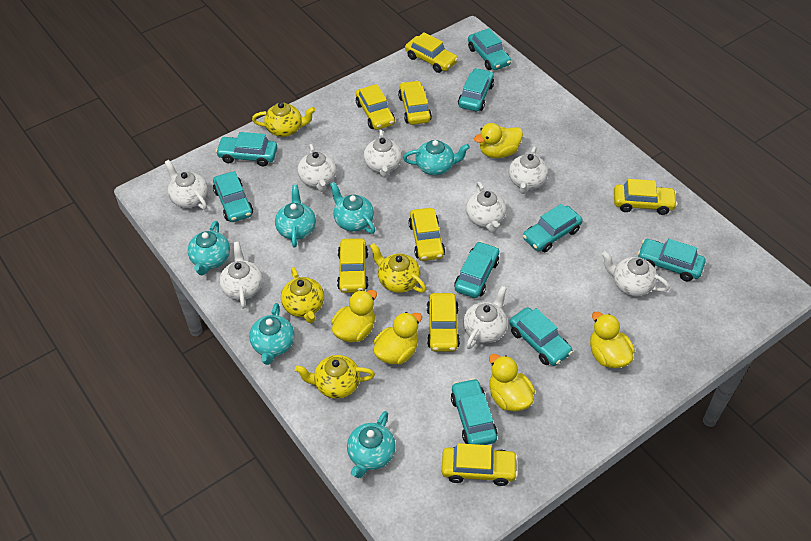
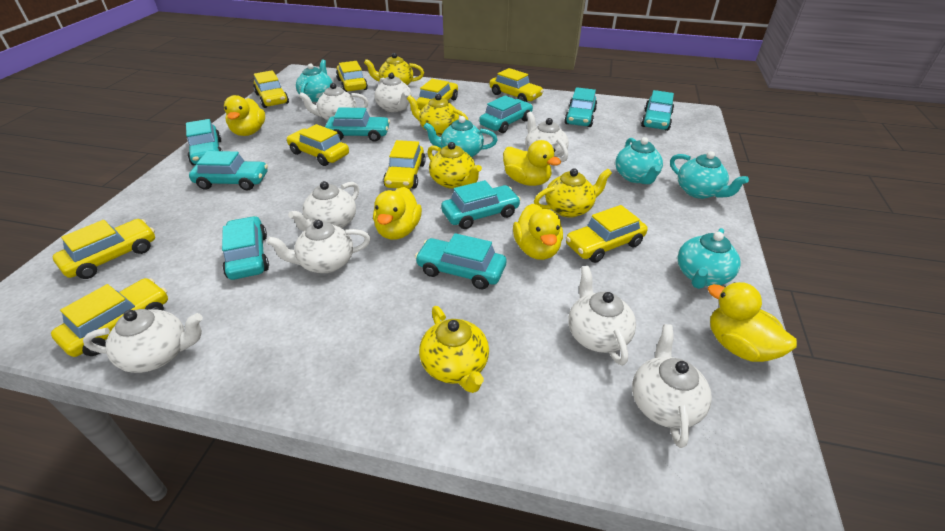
turquoise teapot: [188,221,230,275] [249,303,294,365] [275,185,316,248] [330,182,375,234] [347,411,396,478] [403,140,470,175] = 6 -> [296,60,333,102] [424,116,497,157] [615,137,663,184] [670,151,749,199] [678,228,741,289] = 5
yellow car: [337,238,368,293] [356,84,395,130] [398,80,432,125] [405,32,458,73] [408,208,445,261] [427,293,460,352] [442,443,518,486] [614,179,677,215] = 8 -> [51,278,168,357] [53,219,155,279] [253,70,289,108] [286,124,349,166] [336,61,368,92] [383,140,426,189] [416,79,458,110] [489,68,544,102] [566,205,648,263] = 9
yellow teapot: [252,102,315,137] [281,267,324,323] [295,355,375,399] [370,243,426,293] = 4 -> [364,53,424,85] [407,94,469,136] [419,306,489,393] [427,142,482,189] [534,168,612,218] = 5

